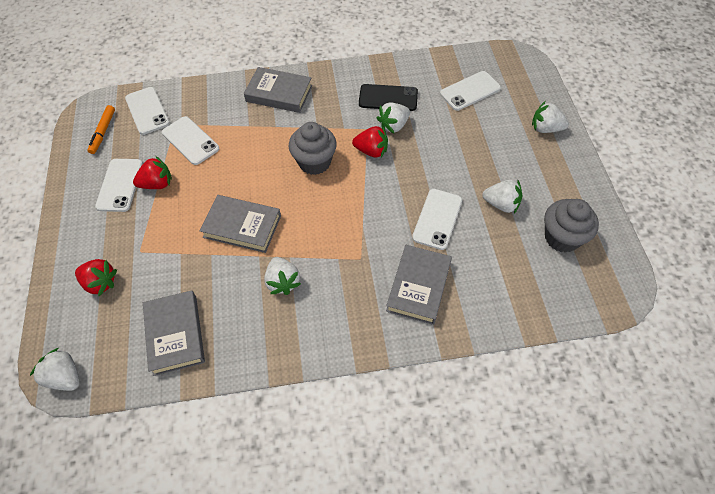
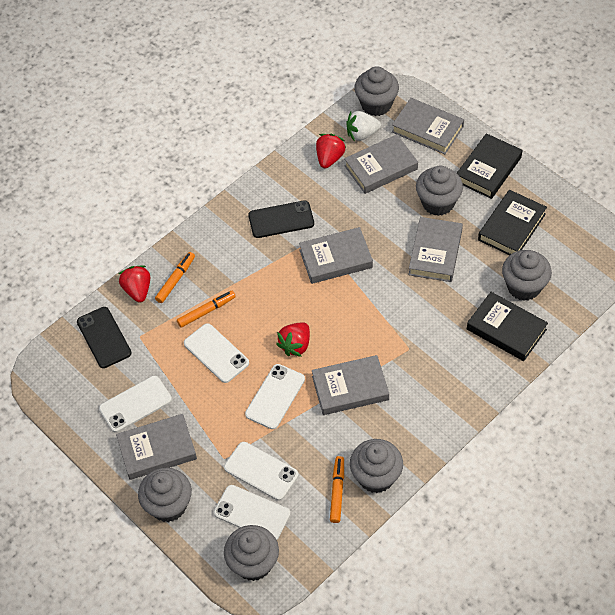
black book: none = 0 -> [457,133,522,199] [467,292,548,361] [478,190,547,255] = 3
black phone: [359,84,418,111] = 1 -> [77,307,132,368] [248,200,314,238] = 2
grey book: [143,290,205,376] [200,195,281,253] [244,67,312,113] [386,245,452,325] = 4 -> [116,414,197,480] [299,227,373,284] [312,355,389,415] [344,134,418,194] [392,98,464,154] [408,217,463,282] = 6
grey cupcake: [288,122,337,175] [544,199,599,253] = 2 -> [138,468,192,522] [224,525,279,581] [350,439,403,493] [354,66,399,116] [416,165,463,216] [502,250,552,301] = 6
orange marker: [88,105,115,154] = 1 -> [155,252,195,303] [177,291,236,327] [330,456,344,523] = 3
white strawberry: [30,348,80,391] [264,257,301,295] [377,103,410,133] [482,180,522,213] [532,102,569,133] = 5 -> [346,111,381,141] = 1

